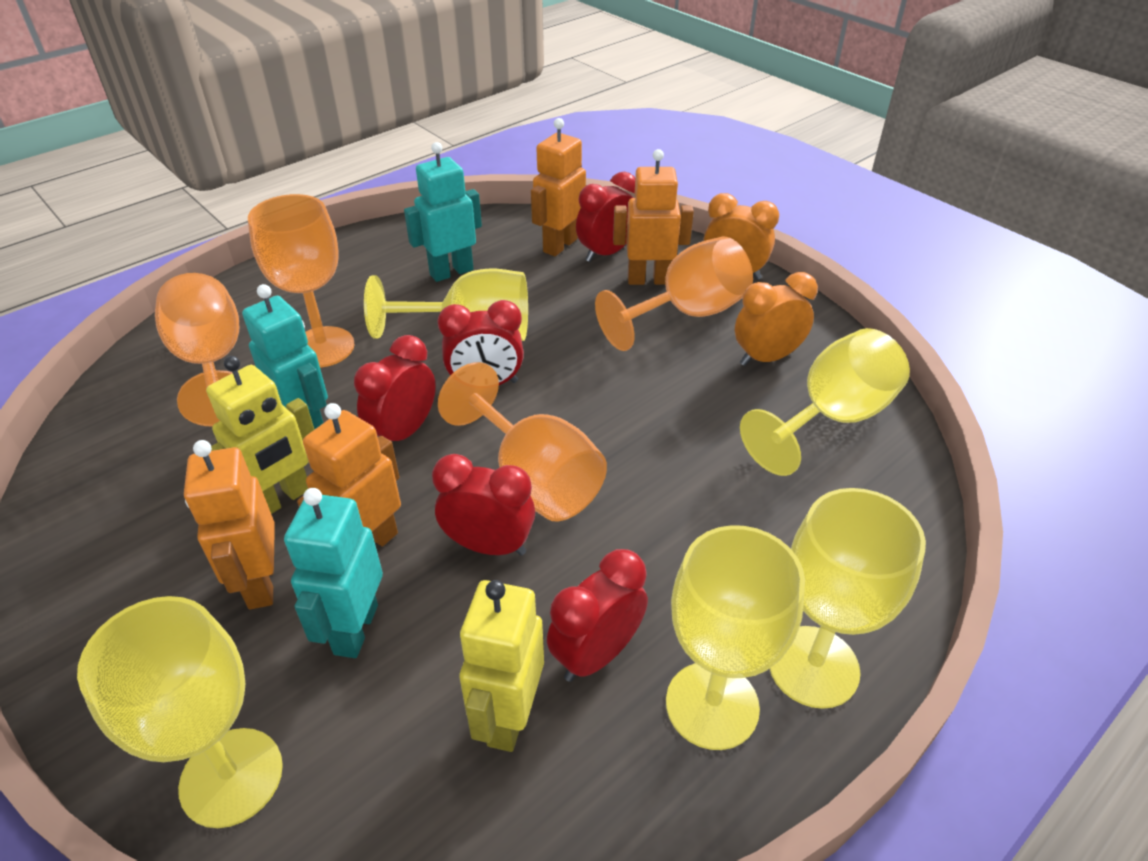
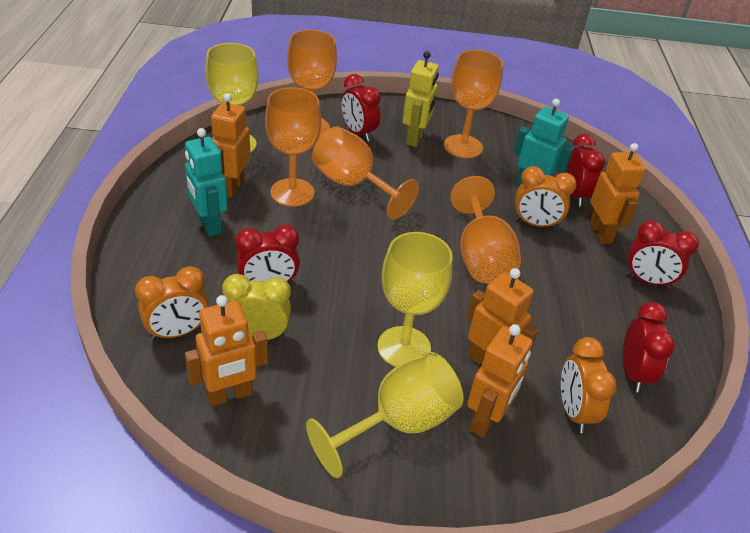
orange clock: [703,193,779,280] [735,272,818,366] = 2 -> [135,266,209,340] [515,166,577,229] [561,337,617,433] = 3
orange goblet: [155,273,239,426] [248,194,355,368] [438,362,607,521] [595,237,753,351] = 4 -> [265,87,321,207] [287,30,337,138] [312,126,419,219] [444,50,503,158] [450,176,521,284] = 5
orange robot: [184,440,275,609] [297,403,401,546] [531,118,586,256] [613,149,694,285] = 4 -> [185,295,268,407] [211,93,250,198] [467,268,539,365] [467,324,533,438] [589,143,646,244] = 5
turquoise robot: [242,284,328,429] [284,488,383,658] [404,142,482,282] = 3 -> [185,128,228,236] [514,99,574,186] = 2
yellow clock: none = 0 -> [222,274,291,340] = 1
yellow goblet: [77,596,283,828] [364,269,528,341] [666,525,805,750] [740,328,910,476] [770,488,926,709] = 5 -> [205,43,259,153] [306,352,463,478] [377,232,452,367] = 3
yellow robot: [206,356,315,514] [459,580,544,752] = 2 -> [403,51,439,147] = 1

